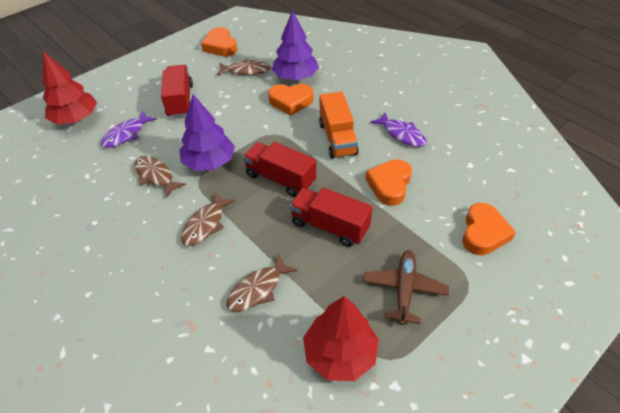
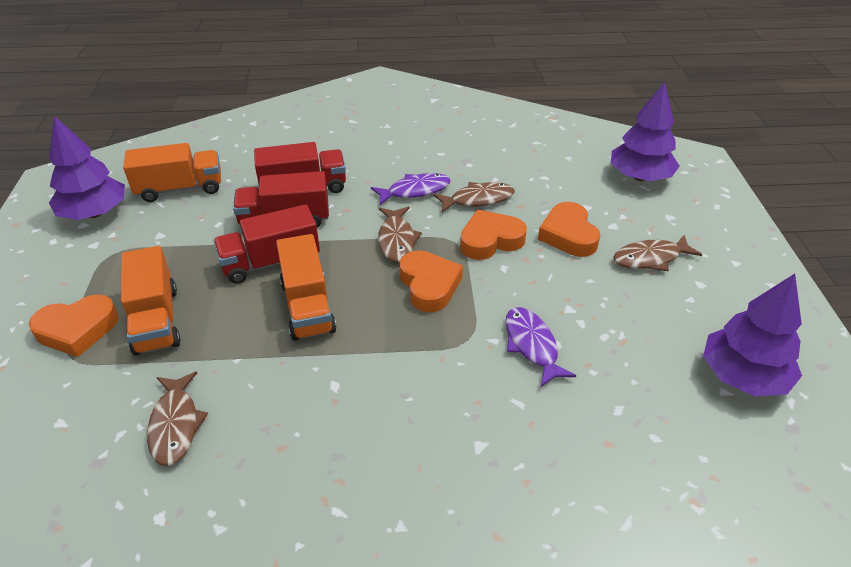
brown plane: [363,250,449,325] = 1 -> none = 0
orange truck: [319,92,359,159] = 1 -> [121,246,181,356] [123,143,221,202] [276,234,336,341] = 3
purple tree: [179,94,235,171] [272,10,319,81] = 2 -> [49,116,125,220] [611,82,680,181] [703,274,802,396] = 3
red tree: [43,51,97,124] [303,296,379,381] = 2 -> none = 0

